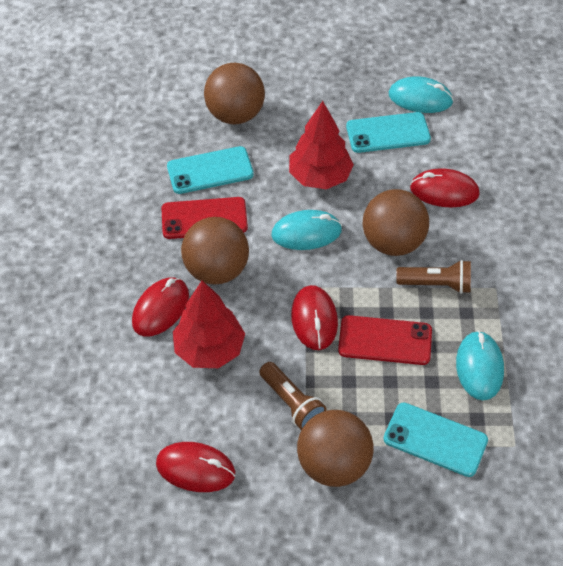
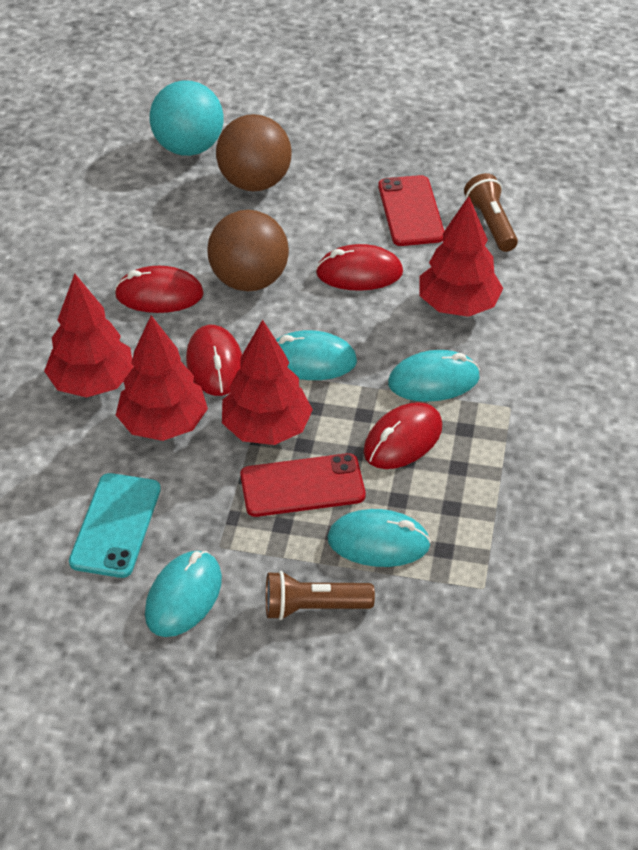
brown ball: [181,217,249,284] [204,63,265,124] [297,410,373,487] [363,189,429,256] = 4 -> [208,210,289,291] [216,114,292,191] = 2
red tree: [173,281,245,368] [289,101,354,189] = 2 -> [44,273,134,398] [116,315,208,441] [222,319,313,445] [419,196,503,317] = 4
turquoise ball: none = 0 -> [150,80,224,156] = 1
turquoise mouse: [271,210,342,250] [389,76,454,113] [456,330,504,400] = 3 -> [145,551,222,637] [276,330,357,380] [327,509,431,567] [388,350,480,402] = 4
turquoise phone: [167,146,254,194] [346,112,431,153] [384,402,488,477] = 3 -> [69,473,161,578] = 1

